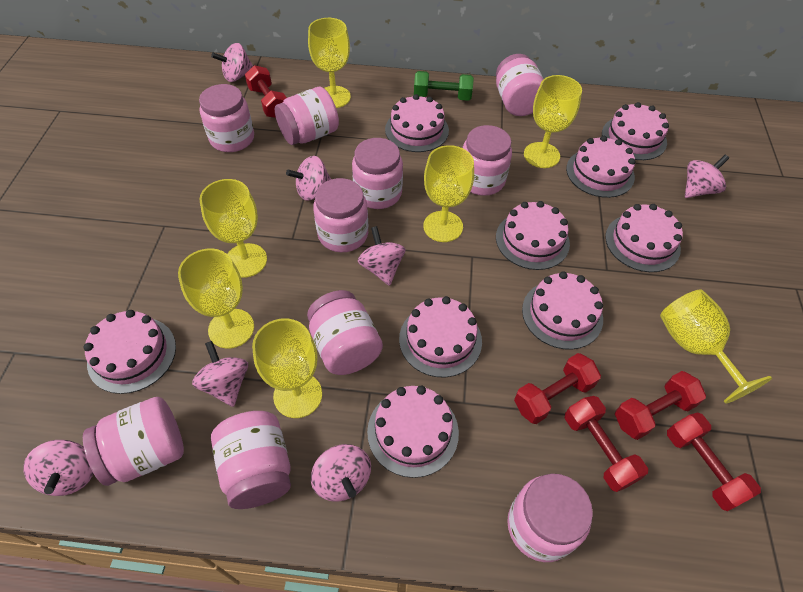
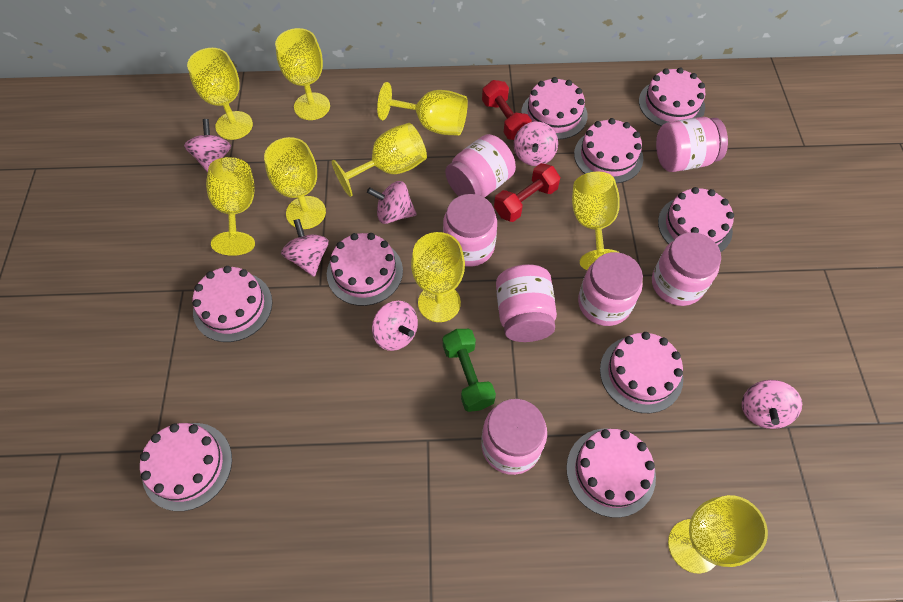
pink jar: [83,397,184,486] [199,84,254,152] [211,411,291,509] [275,87,339,145] [307,290,383,375] [313,178,368,252] [352,138,403,209] [463,125,512,196] [496,54,544,116] [507,474,593,562] = 10 -> [443,194,497,267] [445,134,516,198] [481,399,547,475] [496,264,557,342] [578,252,643,326] [652,232,721,306] [656,117,728,172] = 7
pink spinning top: [23,440,93,496] [192,341,248,407] [211,43,253,82] [286,156,331,201] [311,444,371,502] [358,226,405,286] [685,155,729,198] = 7 -> [184,119,231,173] [281,219,329,277] [367,181,417,224] [372,301,418,351] [514,122,558,166] [742,380,802,429] = 6
red dumbbell: [245,65,287,118] [514,353,601,424] [565,396,648,492] [615,371,706,440] [667,413,761,511] = 5 -> [482,80,532,140] [494,163,560,222] = 2
yellow goblet: [178,248,254,349] [200,179,267,278] [252,318,322,418] [308,18,351,108] [423,145,474,242] [524,75,582,168] [660,289,772,404] = 7 -> [187,48,253,140] [206,157,255,256] [264,137,326,229] [275,28,330,120] [332,123,427,197] [377,82,468,136] [411,232,465,322] [572,172,620,270] [668,495,768,573] = 9

